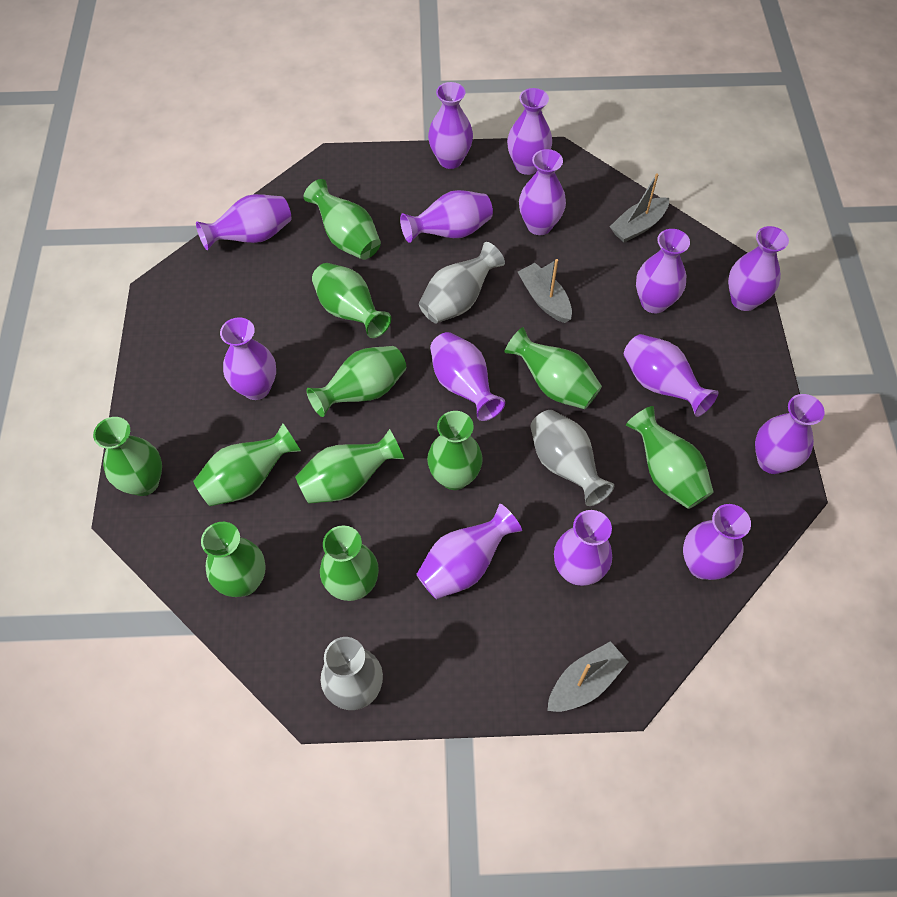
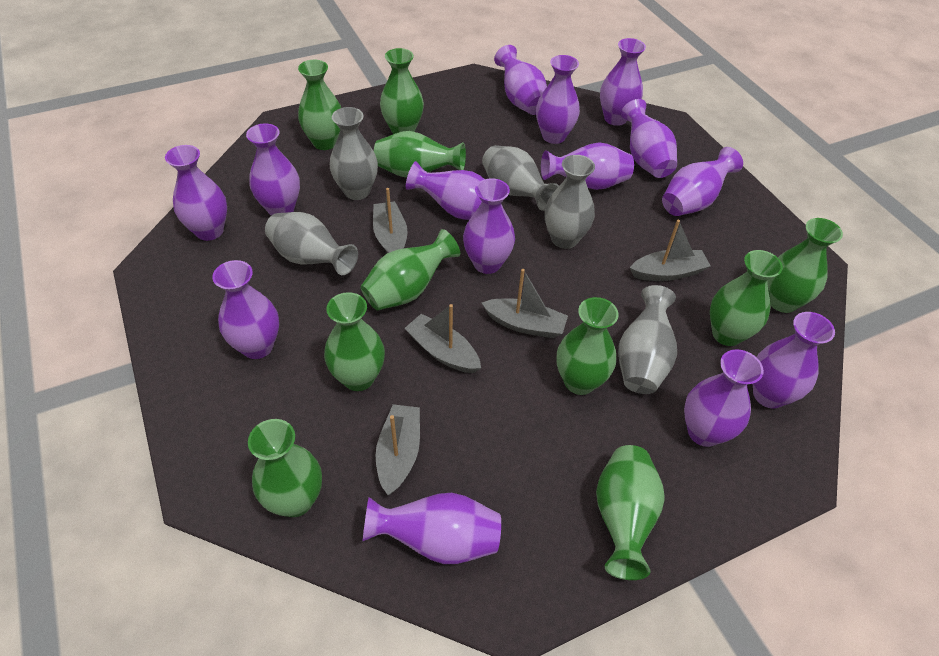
green vase: [93,417,162,496] [193,423,301,506] [201,522,266,597] [295,429,404,504] [304,179,381,260] [307,346,406,417] [312,263,391,338] [320,525,379,601] [427,411,483,490] [504,327,602,409] [626,406,713,509] = 11 -> [248,419,322,517] [298,60,341,150] [324,292,385,391] [361,229,460,311] [374,131,466,178] [380,48,424,134] [557,297,619,395] [596,445,665,580] [710,250,783,346] [767,218,843,313] = 10
grey boat: [518,259,572,323] [547,641,628,712] [610,173,669,242] = 3 -> [373,188,407,253] [376,404,420,495] [405,304,481,373] [482,269,568,338] [630,220,711,281] = 5
grey vase: [321,637,383,710] [419,242,505,323] [530,410,614,506] = 3 -> [265,212,358,275] [330,107,378,200] [482,145,559,211] [544,155,595,249] [618,285,677,394] = 5

